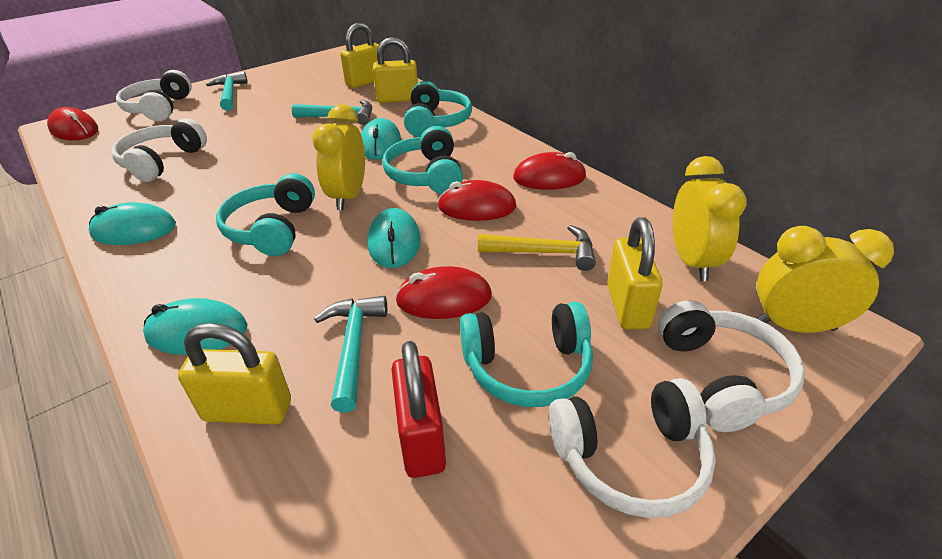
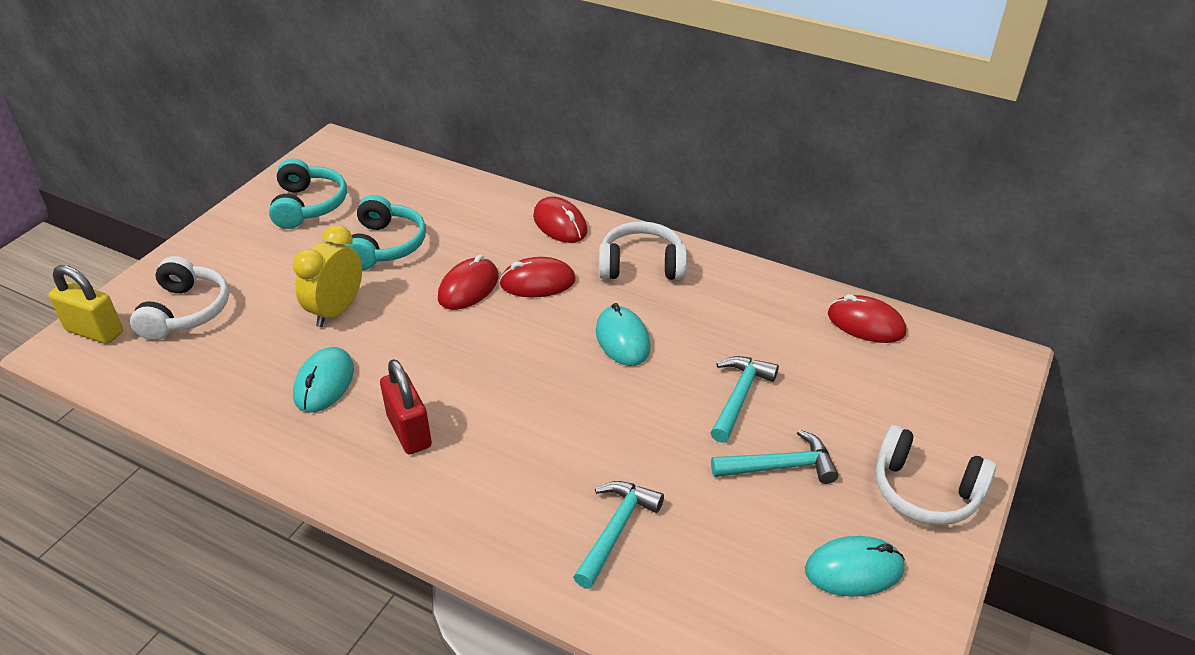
turquoise headphones: [216,173,315,256] [382,126,463,194] [404,81,472,137] [460,302,593,407] = 4 -> [269,159,347,229] [344,195,426,270] = 2
turquoise mouse: [89,202,176,245] [143,298,248,355] [361,118,401,160] [367,208,421,268] = 4 -> [293,347,354,413] [596,303,651,366] [805,536,905,597] = 3
white headphones: [111,118,207,182] [116,70,192,121] [549,378,716,518] [658,300,805,432] = 4 -> [130,256,229,340] [599,221,687,280] [876,425,996,525] = 3
yellow clock: [312,104,365,210] [673,156,747,281] [757,226,894,333] = 3 -> [293,225,362,327] = 1
yellow hammer: [478,225,596,271] = 1 -> none = 0
yellow padlock: [178,323,291,424] [340,23,379,88] [373,37,418,103] [607,217,663,330] = 4 -> [48,265,123,344] = 1

